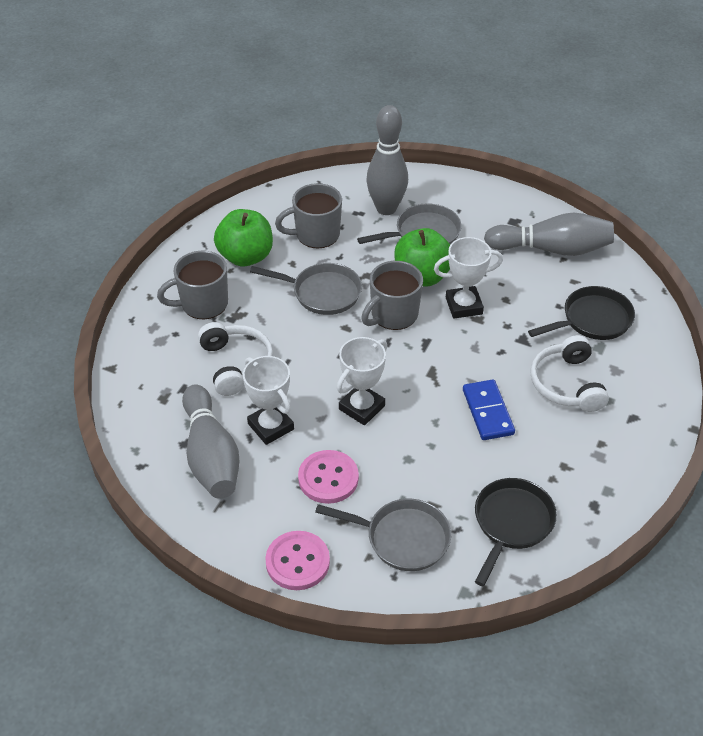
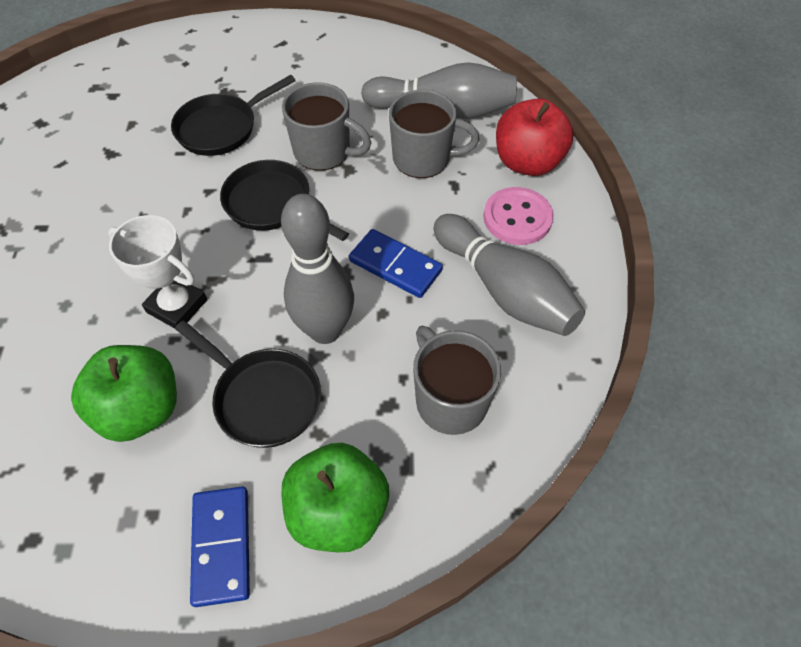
black pan: [475,478,557,586] [528,286,635,340] = 2 -> [171,75,296,156] [175,320,321,448] [220,160,349,241] = 3
blue domino: [463,379,515,440] = 1 -> [190,487,250,607] [349,229,443,298] = 2
grey pan: [250,263,362,315] [315,499,451,571] [357,203,462,245] = 3 -> none = 0
pink button: [265,531,330,590] [298,450,359,504] = 2 -> [483,187,554,245] = 1
red apple: none = 0 -> [496,98,574,176] = 1
white headphones: [198,322,273,396] [530,335,609,412] = 2 -> none = 0
white trophy: [243,356,294,445] [337,337,387,425] [434,237,503,319] = 3 -> [108,215,207,328] = 1

